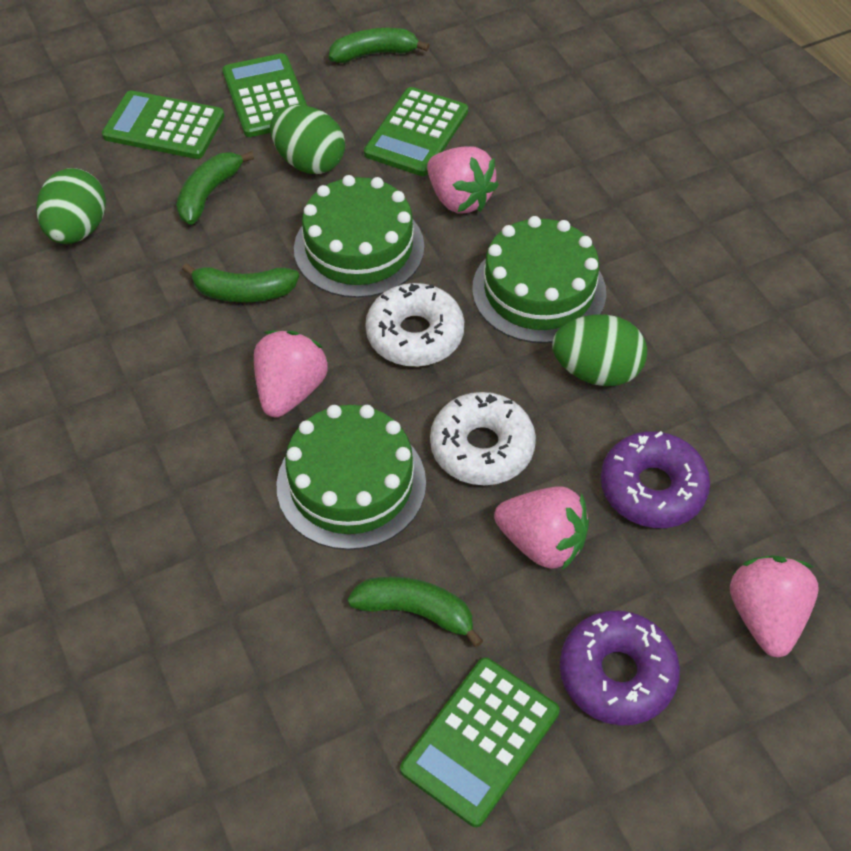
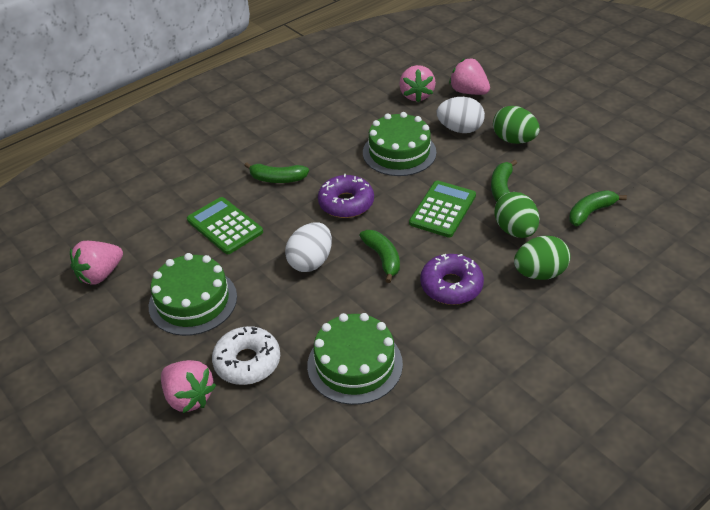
green calculator: [102,90,224,159] [222,53,307,137] [364,87,468,176] [400,657,560,827] = 4 -> [187,197,263,254] [409,181,476,238] = 2
white donut: [365,283,464,367] [430,392,536,485] = 2 -> [212,326,280,385] = 1
white egg: none = 0 -> [285,223,332,272] [437,97,485,133] = 2

